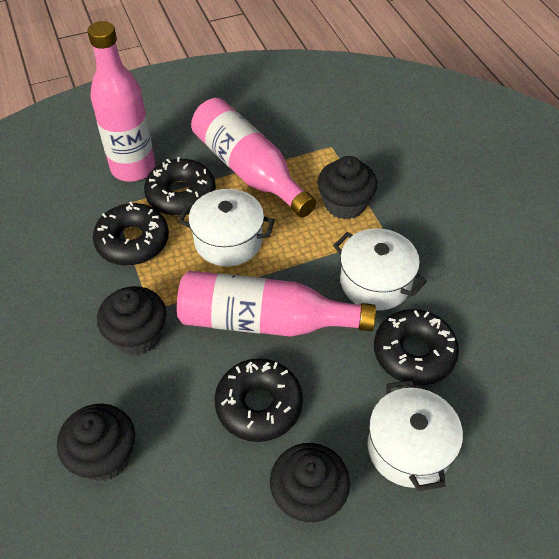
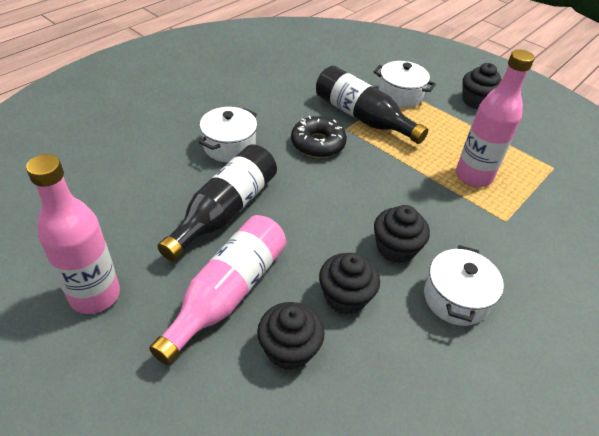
black bottle: none = 0 -> [157,144,277,261] [316,66,428,144] = 2
black donut: [93,202,169,266] [144,157,216,216] [214,358,303,442] [374,309,459,386] = 4 -> [291,116,347,158] = 1

